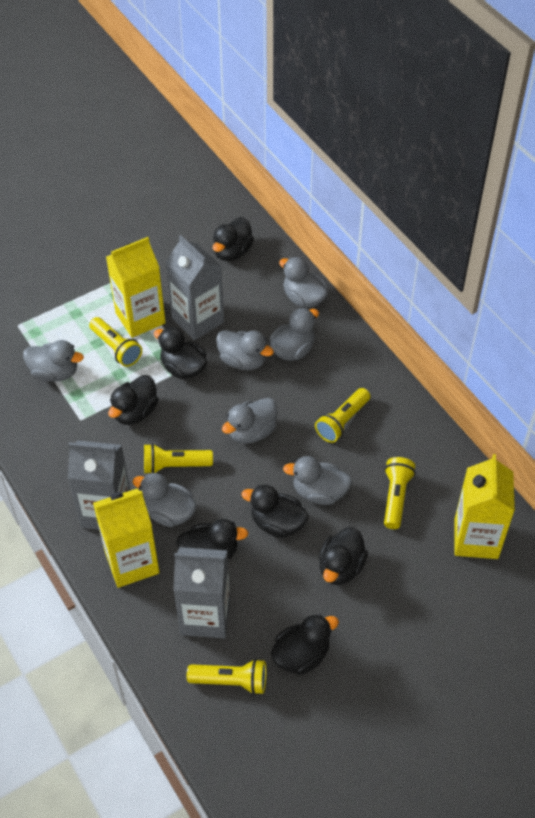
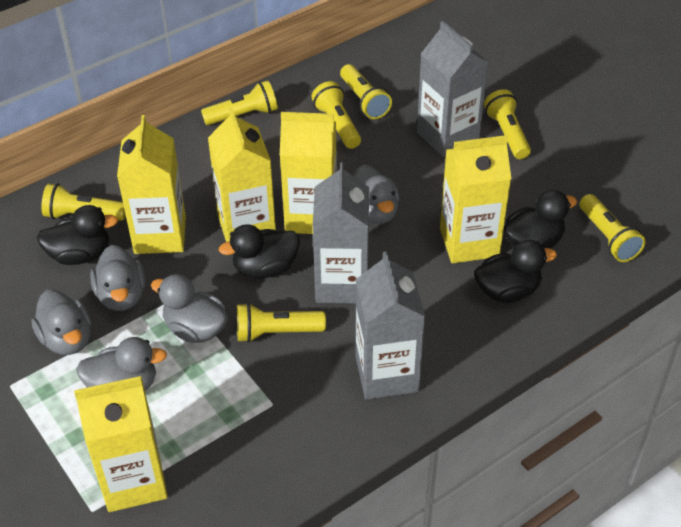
black duck: [108,375,158,425] [154,327,207,379] [176,519,248,560] [213,217,254,261] [241,485,309,538] [271,614,339,675] [319,527,368,585] = 7 -> [36,205,118,265] [219,224,300,278] [474,240,557,303] [504,190,577,248] = 4
grey duck: [23,340,84,382] [133,473,197,527] [216,330,274,370] [222,398,277,444] [270,308,319,361] [279,257,328,308] [283,456,352,505] = 7 -> [31,290,91,355] [76,337,167,391] [90,245,146,311] [151,274,228,343] [354,165,399,225] = 5
yellow carton: [93,488,160,588] [106,237,166,338] [455,454,515,559] = 3 -> [74,376,168,512] [117,115,186,254] [208,108,276,242] [280,112,337,234] [440,135,511,263] = 5
yellow flashlight: [89,317,142,367] [144,443,213,473] [187,659,266,695] [315,388,370,443] [384,457,416,529] = 5 -> [41,184,126,221] [201,80,278,125] [237,303,326,343] [312,81,361,149] [340,64,392,119] [484,89,531,159] [579,194,645,262] = 7

